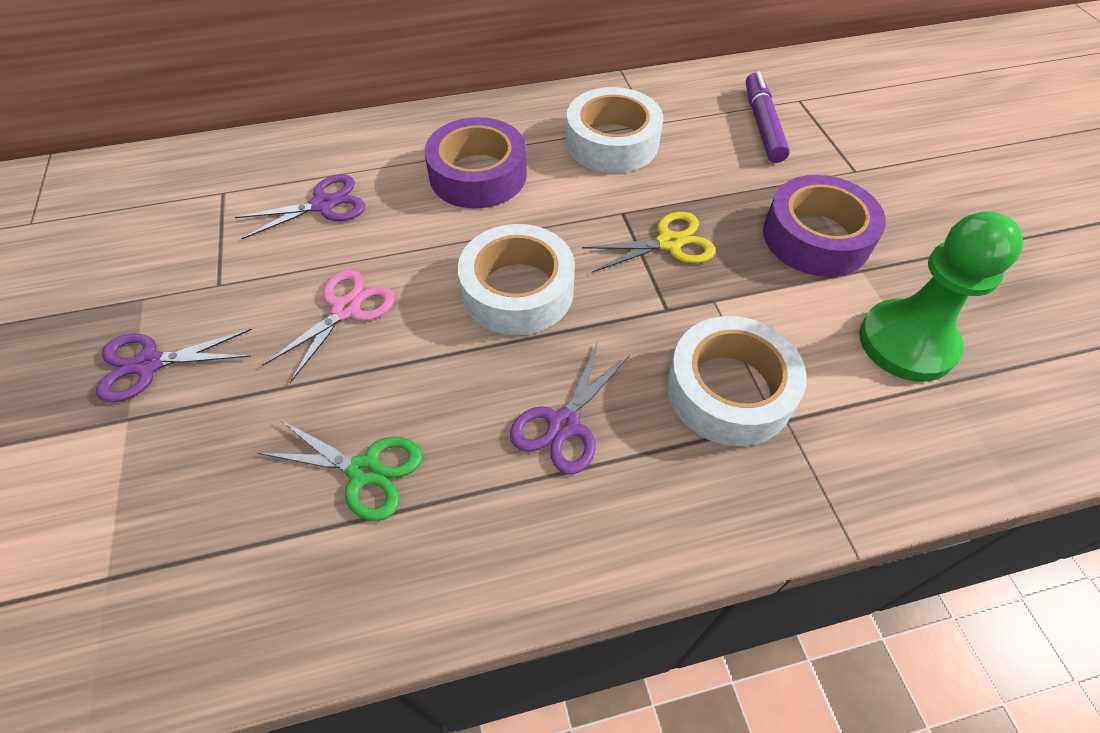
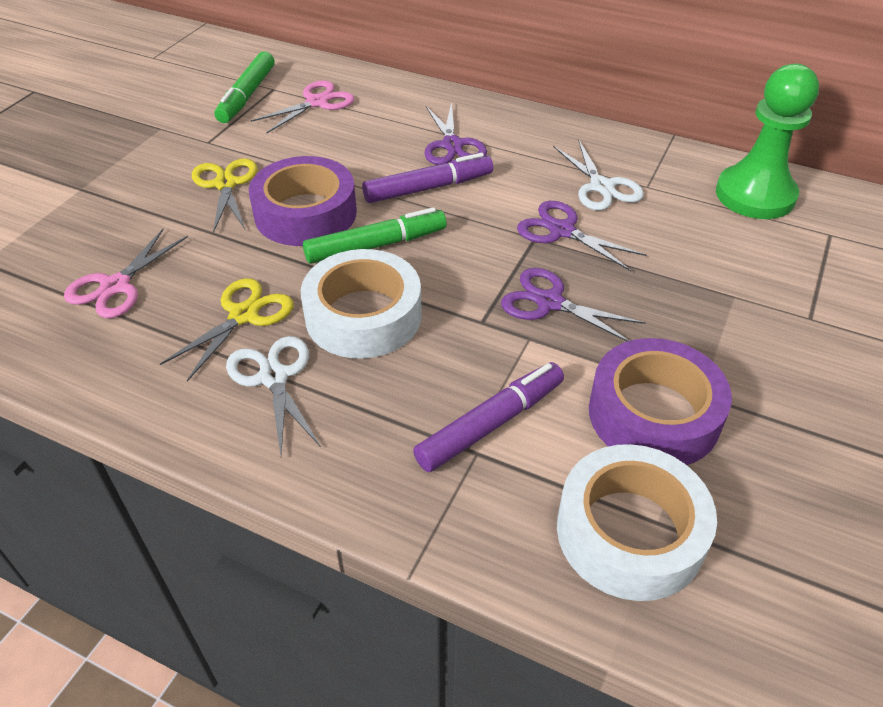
green marker: none = 0 -> [214,51,275,123] [303,207,446,264] = 2
green scissors: [258,419,422,521] = 1 -> none = 0
pink scissors: [263,270,395,383] = 1 -> [64,229,188,318] [251,80,355,133] = 2
purple marker: [746,71,790,163] = 1 -> [362,153,493,203] [413,362,564,472] = 2
white scissors: none = 0 -> [226,336,321,456] [553,139,644,211] = 2
white tape: [458,224,575,335] [566,87,663,173] [667,316,807,446] = 3 -> [301,249,422,359] [557,444,717,601] = 2
yellow scissors: [582,212,716,273] = 1 -> [160,278,294,381] [192,158,257,233] = 2

